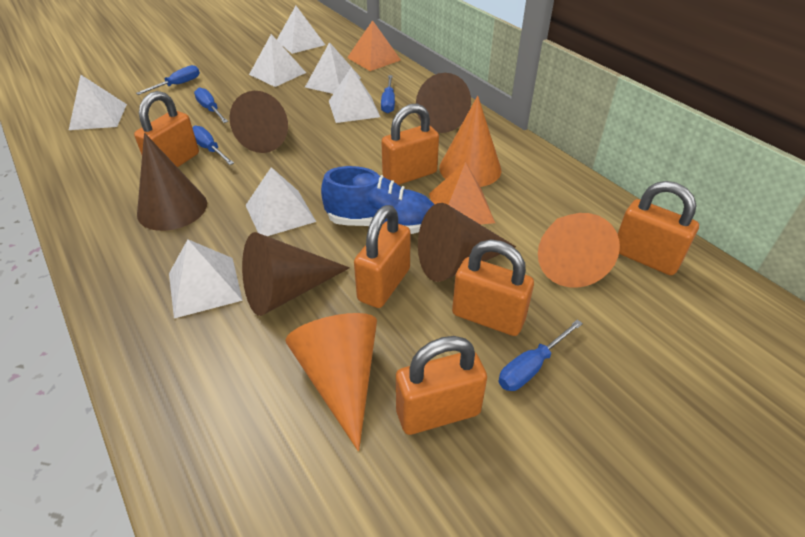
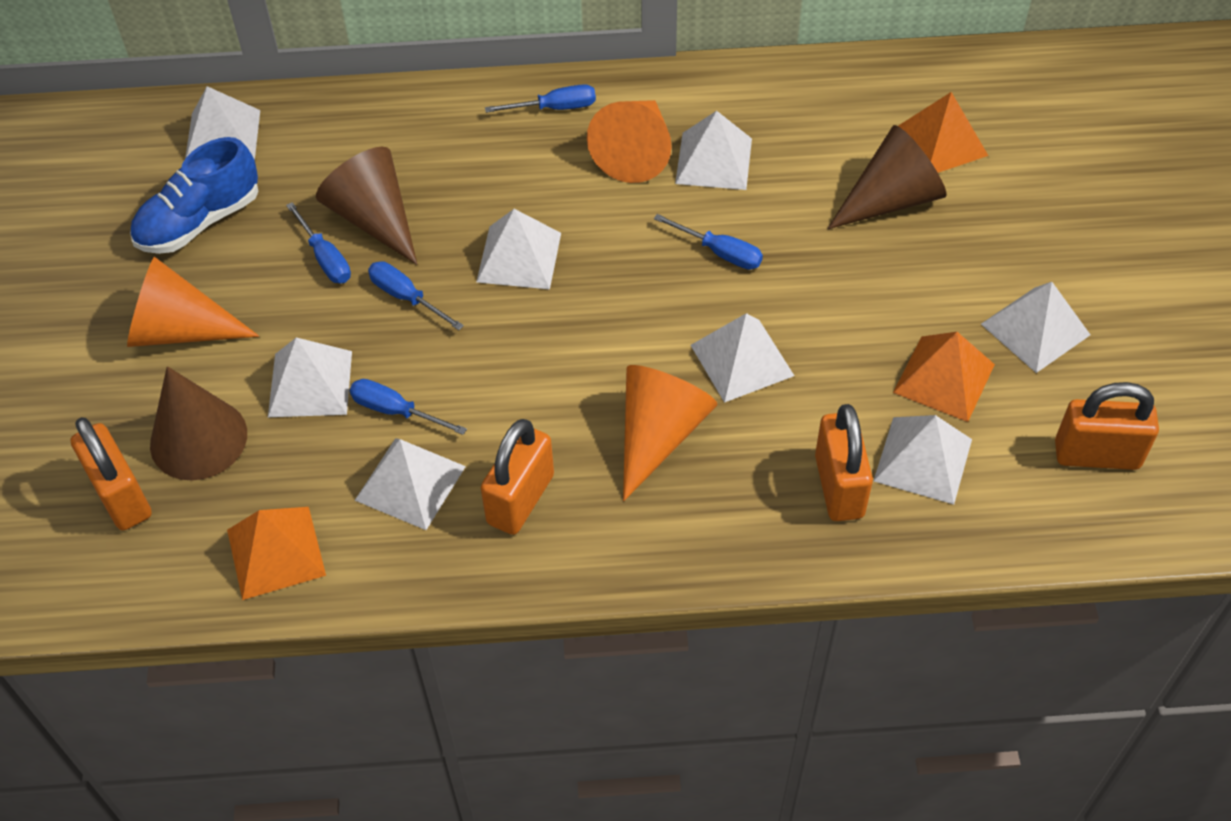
brown cone: [137,133,207,231] [229,91,288,153] [242,232,350,316] [416,73,471,133] [418,203,516,282] = 5 -> [150,366,247,480] [316,147,417,265] [827,125,946,229] = 3
orange padlock: [134,91,199,167] [354,205,411,308] [381,104,439,185] [396,336,487,435] [452,240,534,336] [618,181,699,275] = 6 -> [70,417,152,530] [481,419,554,535] [815,404,873,521] [1055,382,1159,470] = 4
orange pyramid: [347,20,401,71] [429,162,495,225] = 2 -> [227,507,326,600] [893,332,995,422] [898,92,988,173] = 3
white pyramid: [69,75,127,130] [169,239,243,318] [245,167,316,236] [249,34,306,87] [277,6,325,54] [305,42,361,94] [329,67,380,123] = 7 -> [185,86,260,160] [268,337,352,417] [355,438,466,530] [476,209,561,289] [675,111,752,190] [691,313,794,403] [874,415,972,505] [981,282,1090,373] = 8

